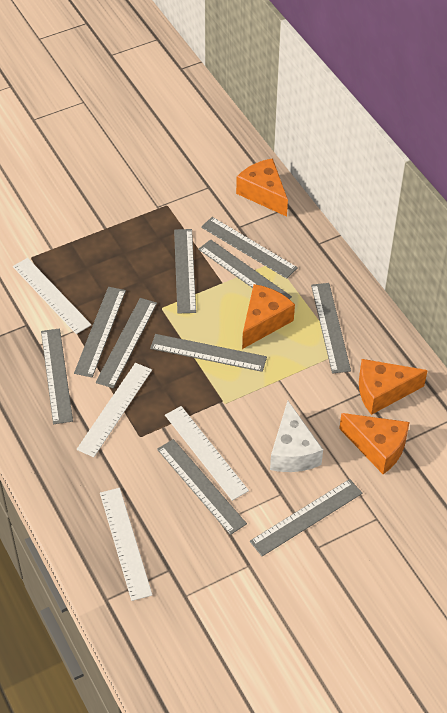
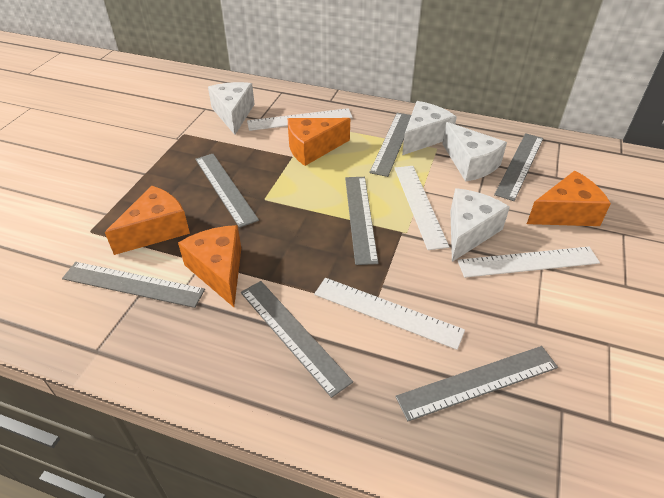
grey ruler: [41,328,73,424] [74,287,126,377] [96,298,157,388] [150,334,267,372] [157,439,247,535] [174,229,196,314] [198,239,292,299] [201,217,298,279] [250,479,362,556] [311,283,351,374] = 10 -> [62,262,205,308] [195,154,259,228] [241,281,353,398] [345,177,379,265] [369,113,411,177] [395,346,558,421] [494,133,543,201] = 7
white cheese: [270,401,323,472] = 1 -> [208,82,255,135] [402,101,457,155] [442,122,507,182] [450,188,510,262] = 4

